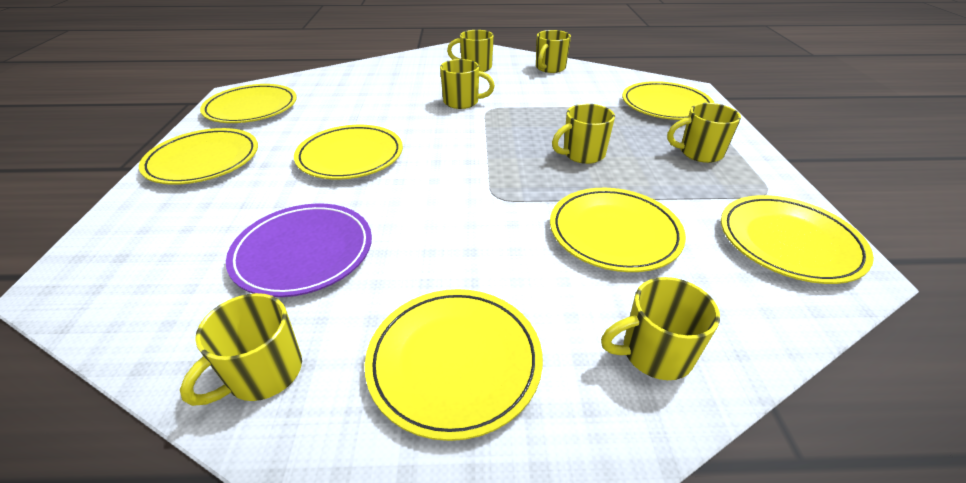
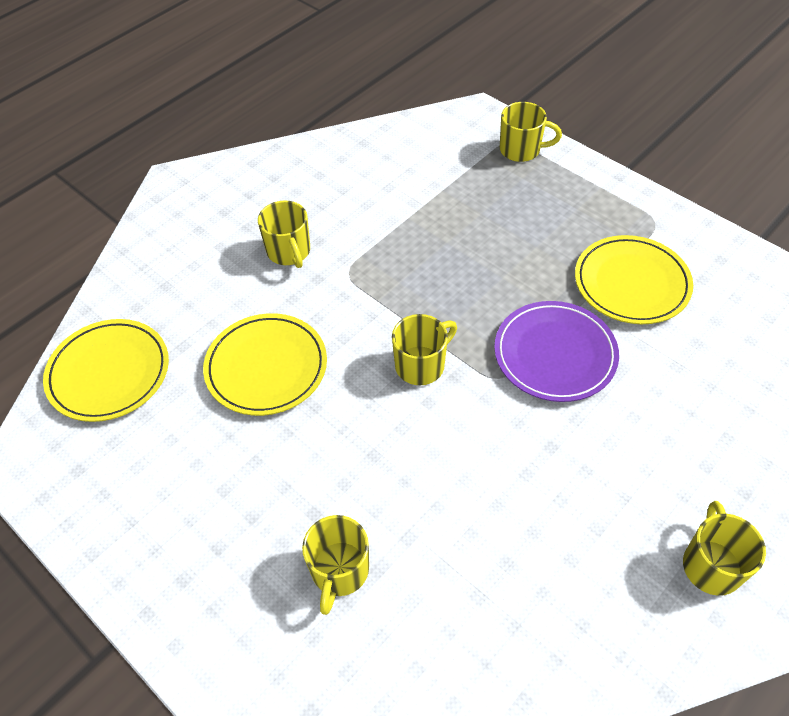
yellow mug: [180,293,302,406] [440,59,495,109] [447,30,494,72] [536,30,571,73] [552,104,615,164] [601,277,720,380] [667,103,741,163] = 7 -> [258,200,310,268] [302,515,369,615] [392,314,457,385] [500,102,562,162] [683,501,766,596] = 5
yellow plate: [139,128,258,185] [200,84,297,123] [294,125,403,179] [365,289,543,441] [550,188,686,272] [622,81,714,120] [721,195,874,284] = 7 -> [43,319,169,422] [203,313,327,416] [575,235,693,324] = 3

